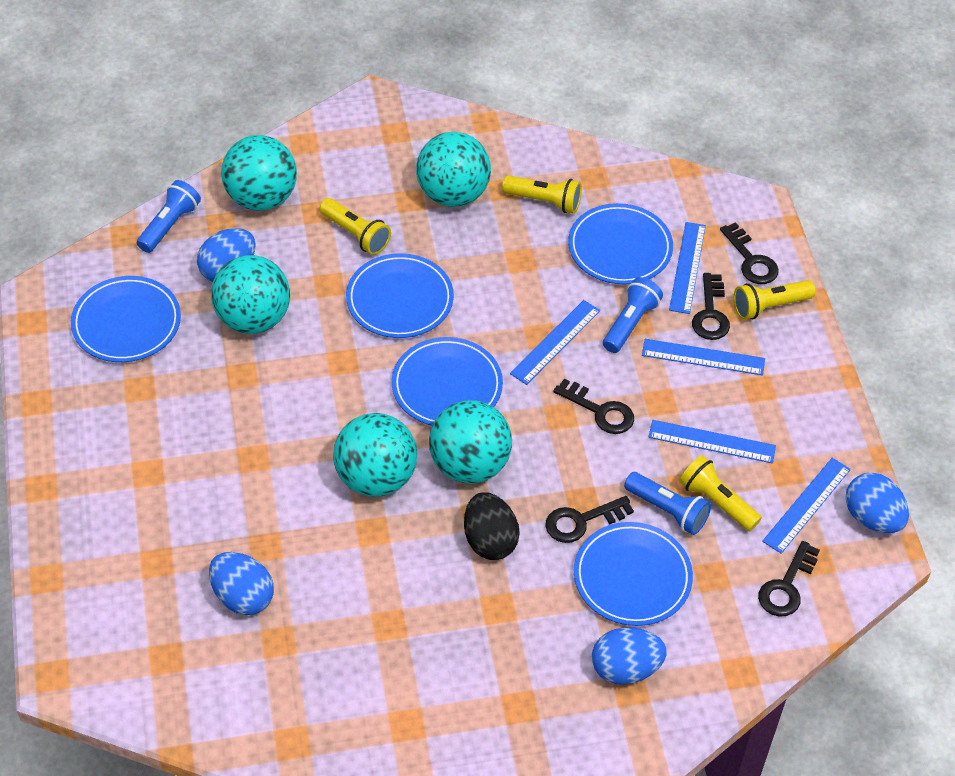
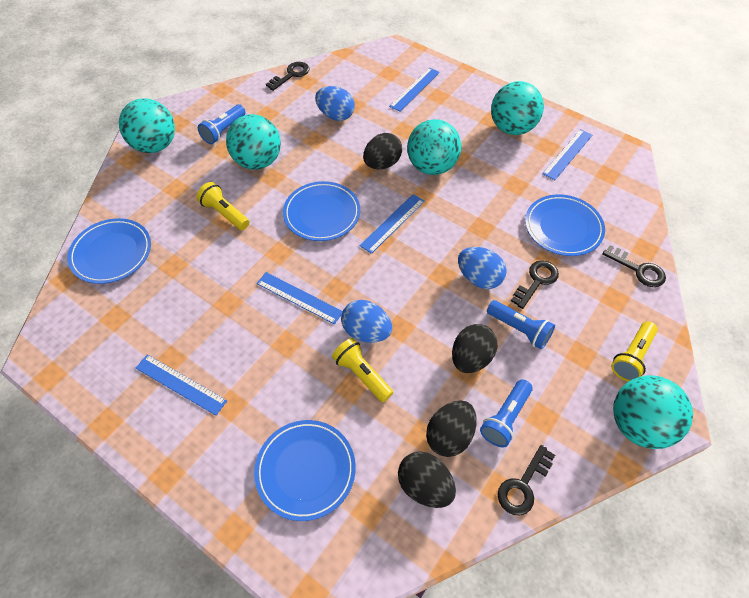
black egg: [464,492,520,560] = 1 -> [363,133,402,170] [398,451,456,508] [426,400,477,457] [452,324,498,373] = 4
black key: [545,496,634,543] [553,378,634,434] [692,273,730,340] [720,222,779,284] [758,541,820,616] = 5 -> [266,62,309,91] [498,445,555,516] [511,260,559,309] [602,245,666,287] = 4
blue egg: [197,228,256,282] [209,552,274,615] [592,627,667,685] [846,472,909,533] = 4 -> [315,86,355,121] [341,300,392,343] [458,247,507,289] = 3
blue plate: [71,276,181,362] [346,253,454,338] [392,337,503,426] [568,203,673,284] [574,522,693,626] = 5 -> [67,218,151,284] [254,420,356,521] [283,181,360,241] [525,194,605,256] = 4
yellow flashlight: [319,198,391,255] [502,175,582,214] [679,455,762,531] [733,280,816,320] = 4 -> [197,182,249,230] [332,338,394,402] [611,321,658,381] = 3

